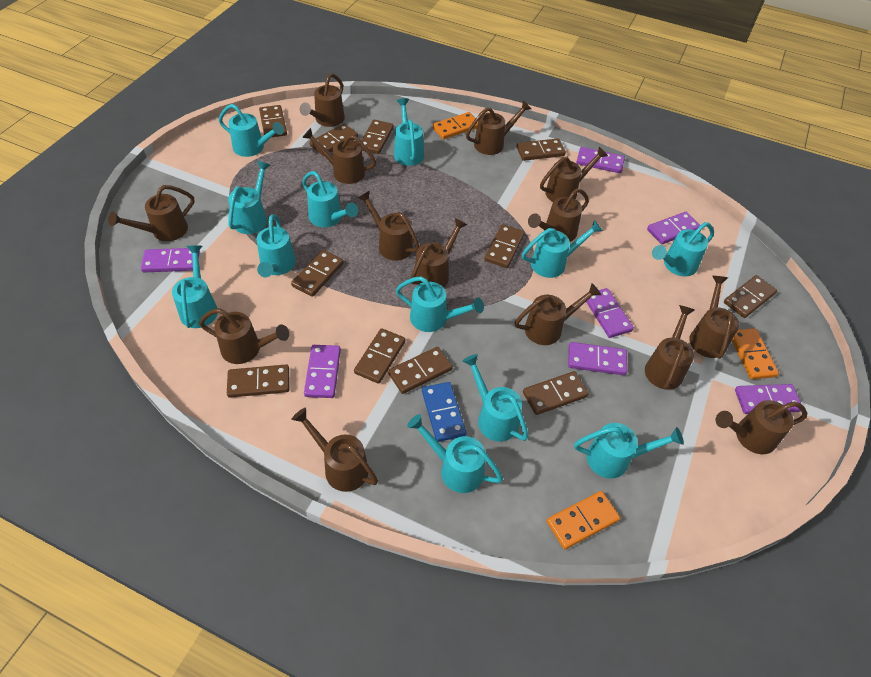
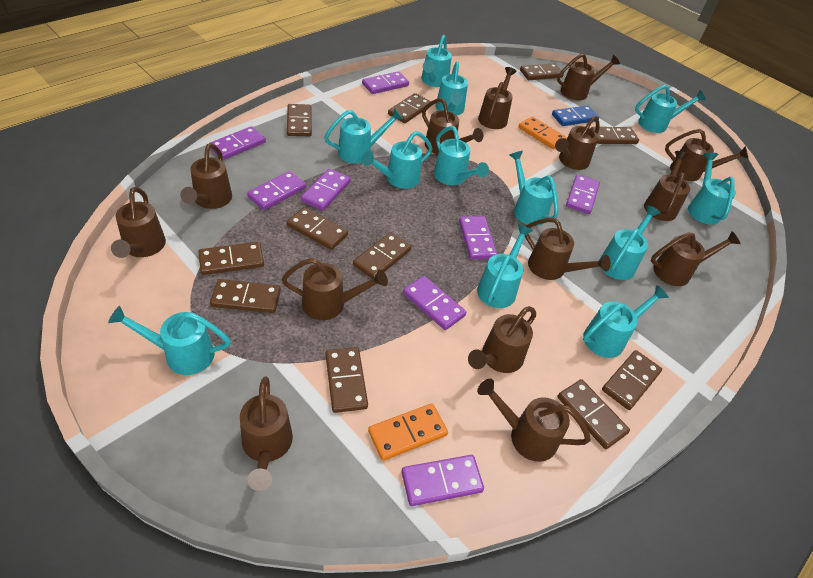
orange domino: [432,112,478,139] [547,491,620,549] [732,328,779,379] = 3 -> [368,403,448,461] [518,116,567,149] = 2
purple domino: [141,248,200,272] [304,345,341,398] [568,342,627,375] [576,147,625,173] [586,288,634,338] [647,212,700,244] [735,384,801,414] = 7 -> [209,126,266,160] [247,171,306,210] [301,169,351,210] [362,71,409,94] [401,455,484,506] [403,276,466,330] [459,216,497,260] [566,174,600,214] = 8

